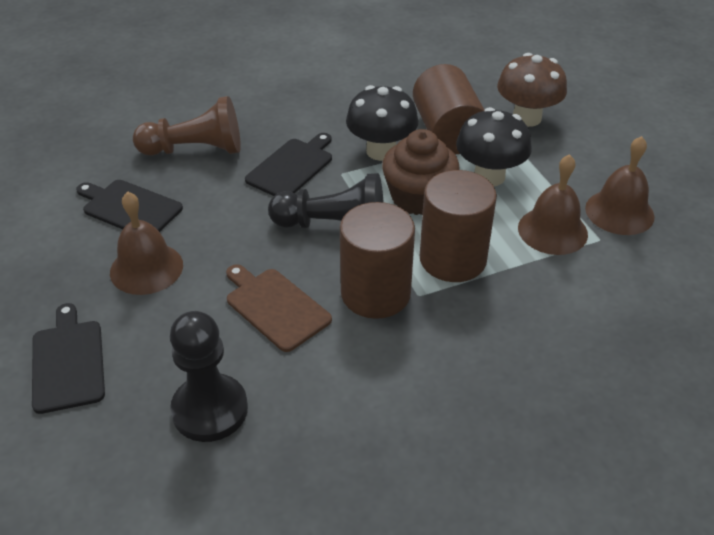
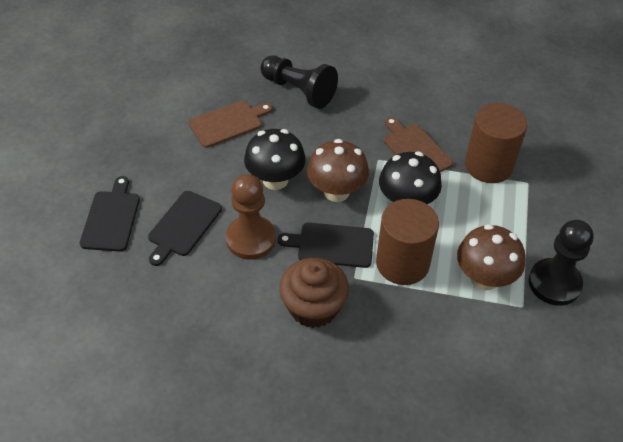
brown bell: [110,192,183,295] [518,154,588,255] [585,136,655,235] = 3 -> none = 0
brown cutting board: [226,264,332,352] = 1 -> [189,101,273,148] [384,117,453,172] = 2
brown cylinder: [340,202,415,319] [413,64,484,155] [420,170,497,282] = 3 -> [376,199,439,285] [465,103,527,183] = 2
brown mushroom: [497,53,567,127] = 1 -> [307,139,369,202] [457,224,525,290] = 2

